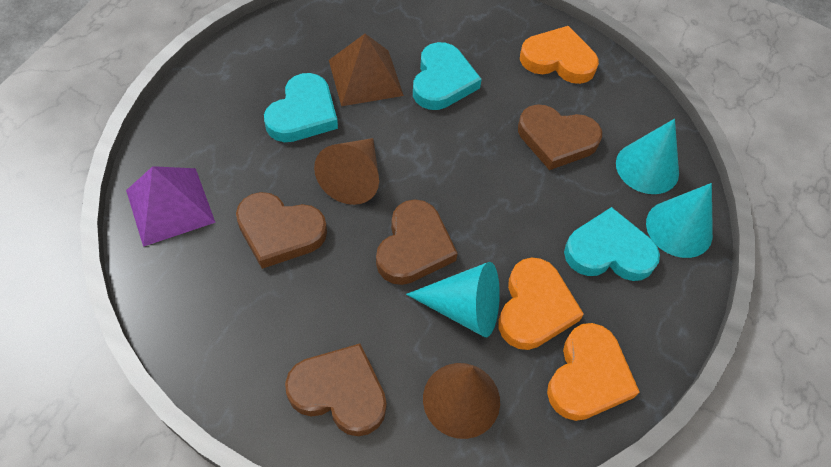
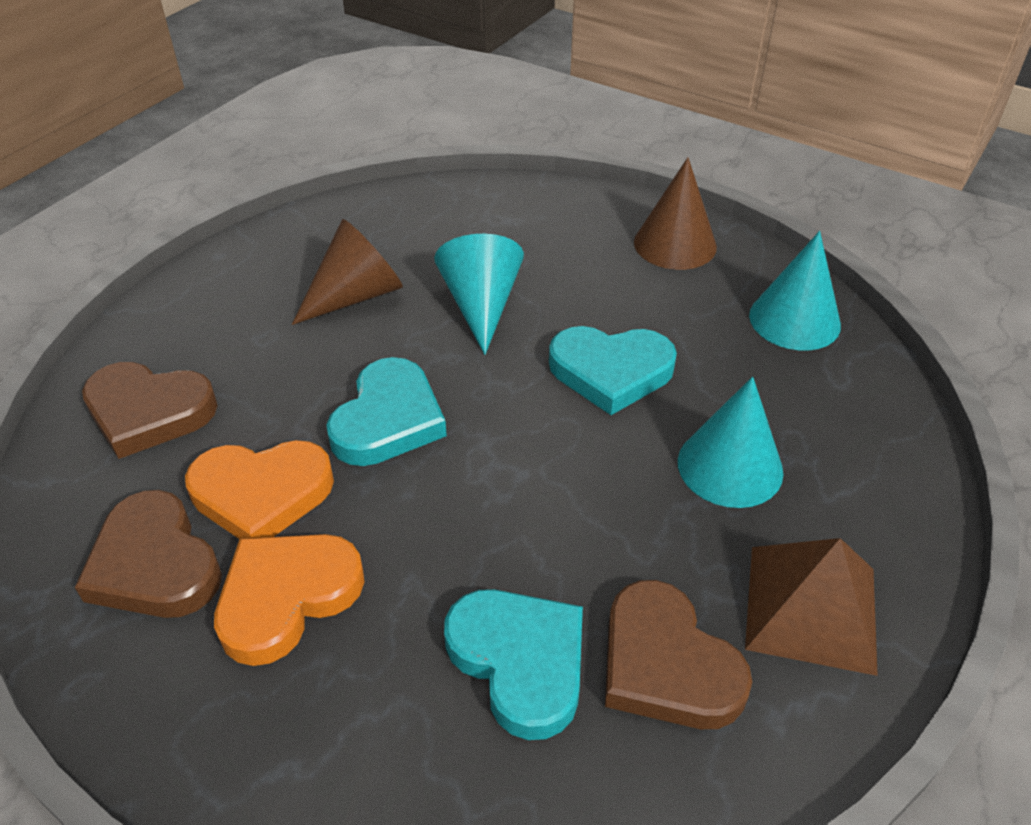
brown heart: [236,192,327,269] [285,344,387,436] [376,199,458,285] [518,104,602,170] = 4 -> [75,490,222,618] [82,362,218,459] [605,580,752,729] = 3
orange heart: [498,257,584,350] [520,26,599,84] [547,323,640,421] = 3 -> [185,440,334,539] [214,534,364,666] = 2
purple pyramid: [126,166,216,247] = 1 -> none = 0

